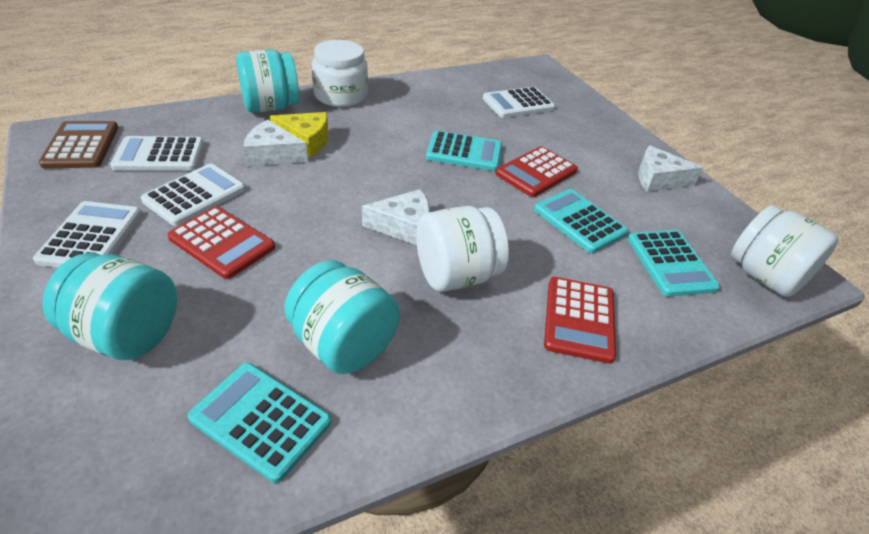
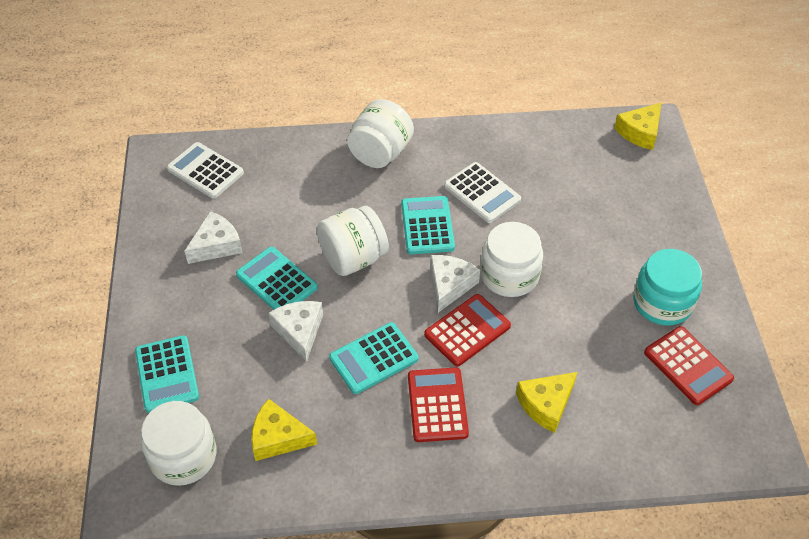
brown calculator: [39,121,118,168] = 1 -> none = 0
turquoise jar: [42,253,177,360] [236,50,299,113] [284,260,400,374] = 3 -> [633,249,702,325] = 1
white calculator: [33,201,142,268] [110,136,204,171] [141,163,246,226] [483,87,555,118] = 4 -> [167,142,244,199] [444,162,521,223] = 2
white jar: [312,40,368,107] [416,206,509,292] [731,205,838,297] = 3 -> [141,401,216,486] [317,206,389,276] [347,99,414,168] [480,222,543,297] = 4
yellow cheese: [270,112,329,157] = 1 -> [251,399,317,461] [516,372,577,433] [614,103,661,150] = 3

